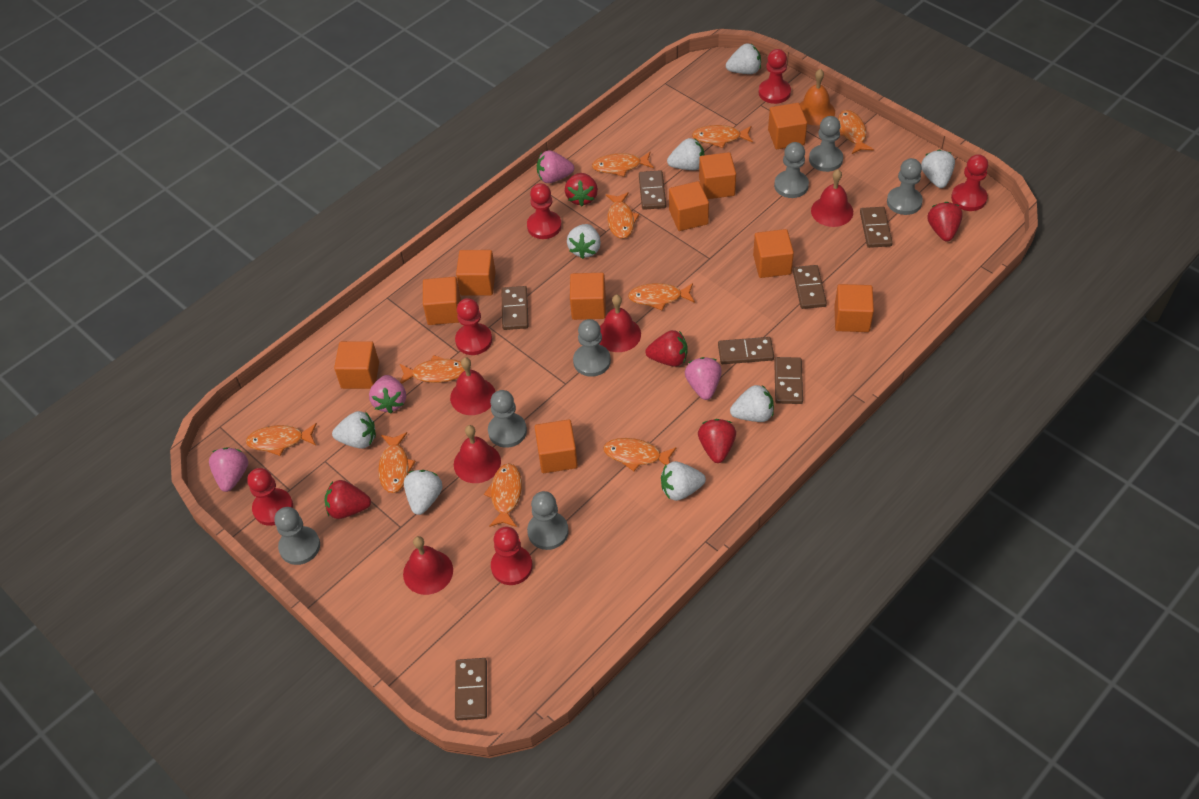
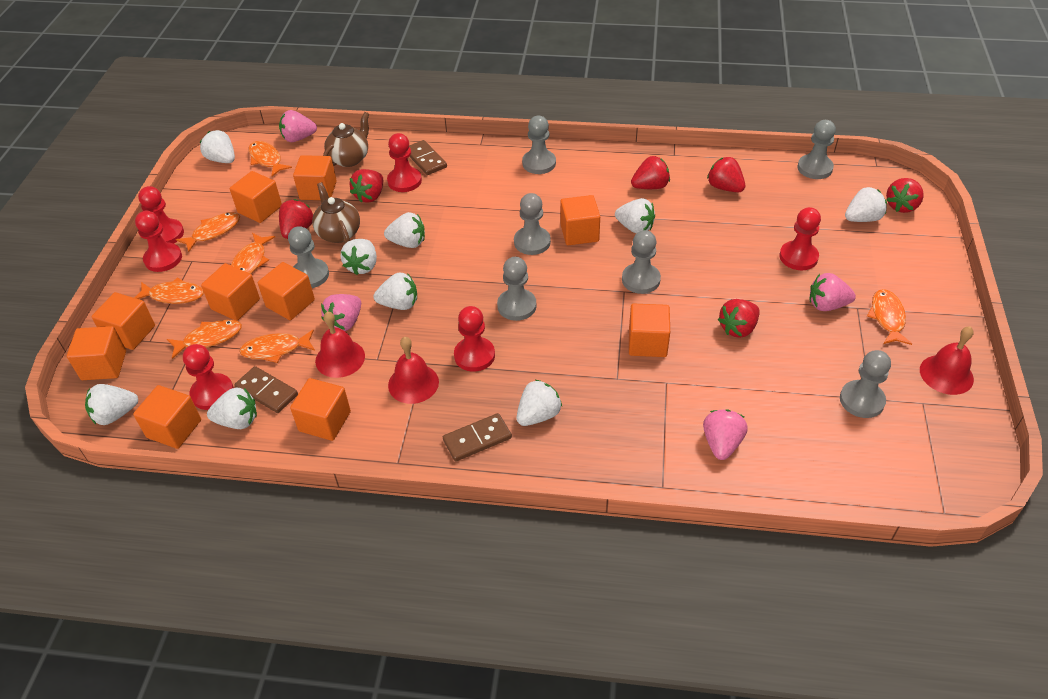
brown domino: [455,658,487,720] [501,286,528,330] [639,170,666,210] [718,337,774,364] [774,357,803,404] [793,265,827,309] [860,207,893,248] = 7 -> [235,366,298,413] [409,140,447,175] [443,413,512,461] = 3
brown teapot: none = 0 -> [312,182,360,244] [323,112,369,167] = 2
orange bell: [800,69,835,125] = 1 -> none = 0
orange fish: [246,423,317,456] [378,432,416,493] [400,355,465,384] [484,463,522,527] [592,152,654,177] [603,438,676,471] [606,192,639,239] [628,283,695,310] [692,125,753,148] [838,110,874,154] = 10 -> [134,278,204,304] [167,320,242,359] [176,212,240,252] [231,233,275,274] [240,330,315,363] [249,141,292,177] [867,289,912,345] = 7
red bell: [403,536,453,595] [450,357,496,415] [454,425,501,483] [600,295,641,352] [811,169,853,227] = 5 -> [315,311,365,378] [388,337,439,404] [920,326,974,395] = 3
red strawberry: [324,480,371,519] [565,173,598,206] [645,330,688,367] [698,419,736,463] [927,202,963,241] = 5 -> [279,199,313,239] [350,169,383,203] [631,156,670,189] [707,157,745,192] [718,299,760,338] [886,178,924,213] = 6
white strawberry: [332,411,376,449] [404,470,443,515] [567,224,601,259] [661,461,706,501] [667,138,704,170] [726,44,761,74] [730,385,774,422] [921,149,955,188] = 8 -> [85,384,138,425] [200,130,235,163] [207,387,257,429] [340,239,377,275] [374,273,417,310] [384,212,425,248] [517,380,562,426] [615,198,655,234] [845,187,887,222] = 9

